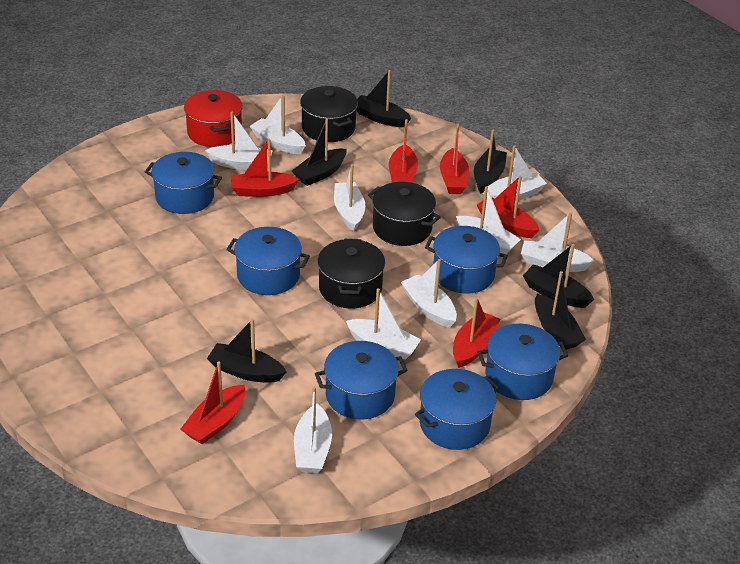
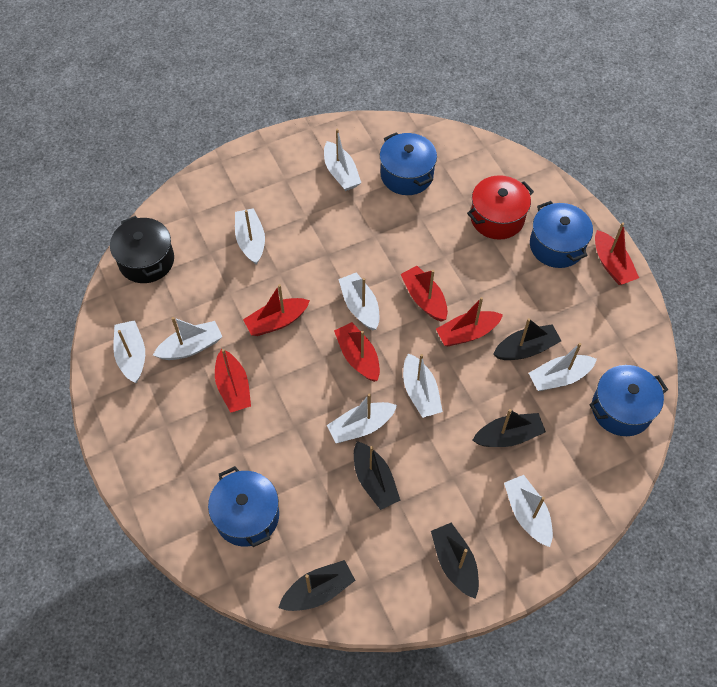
black boat: [207,319,286,383] [292,119,347,186] [356,70,411,127] [474,130,507,193] [523,244,594,308] [535,271,586,350] = 6 -> [278,560,355,611] [354,441,401,510] [431,523,479,599] [473,409,546,447] [493,318,561,360] = 5
black pot: [300,86,358,142] [317,239,385,309] [368,182,441,246] = 3 -> [110,216,174,283] = 1
blue pot: [145,152,222,214] [226,227,310,295] [315,341,408,419] [415,369,499,450] [425,226,508,294] [477,324,568,400] = 6 -> [208,466,279,547] [380,132,437,195] [530,201,593,268] [589,365,668,436] = 4

